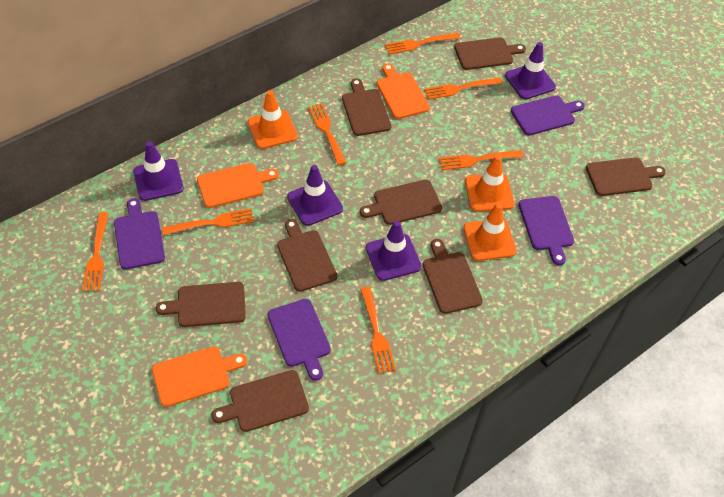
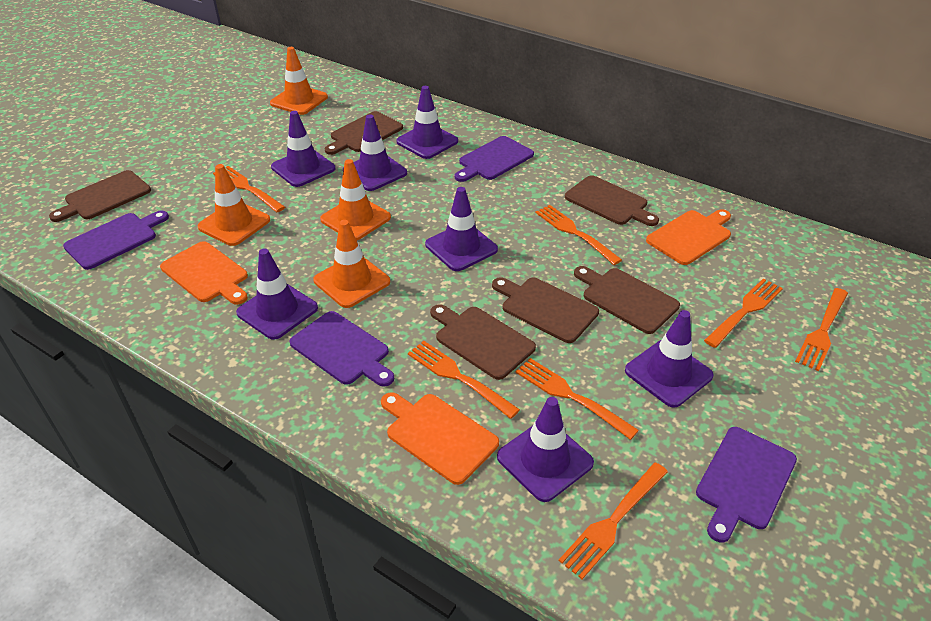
brown cutting board: [156,282,246,327] [211,370,309,432] [277,219,337,292] [342,78,392,136] [360,180,442,225] [422,239,483,314] [454,37,526,70] [586,157,666,196] = 8 -> [49,170,151,222] [325,111,403,155] [430,304,536,380] [492,277,599,343] [565,175,659,226] [574,266,680,334] = 6
orange traffic cone: [248,90,298,149] [463,203,517,261] [465,155,514,212] = 3 -> [197,164,270,246] [270,47,328,115] [313,220,390,308] [320,159,391,240] = 4
purple traffic cone: [133,141,184,201] [287,165,343,226] [366,221,422,281] [505,42,556,99] = 4 -> [236,248,318,340] [271,111,335,187] [343,115,407,191] [396,86,458,159] [425,187,498,271] [497,397,594,502] [625,310,713,408] = 7

